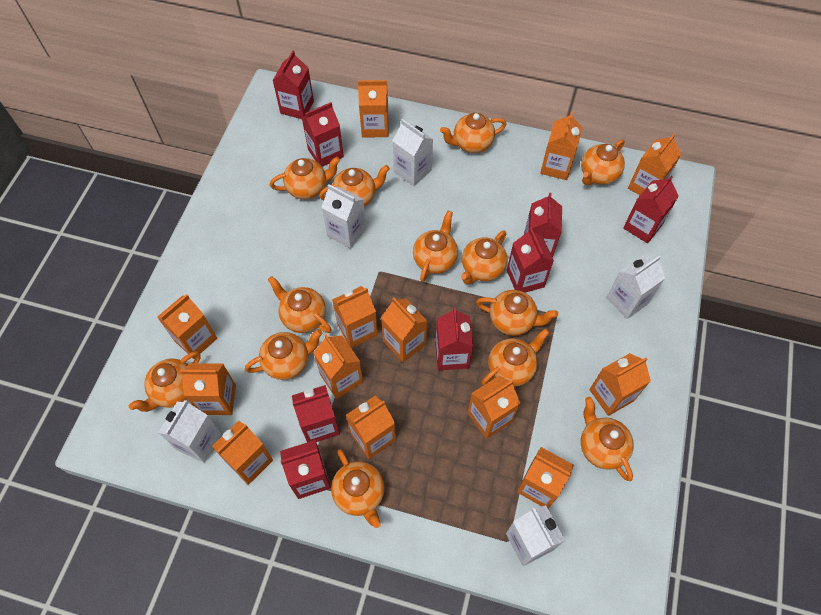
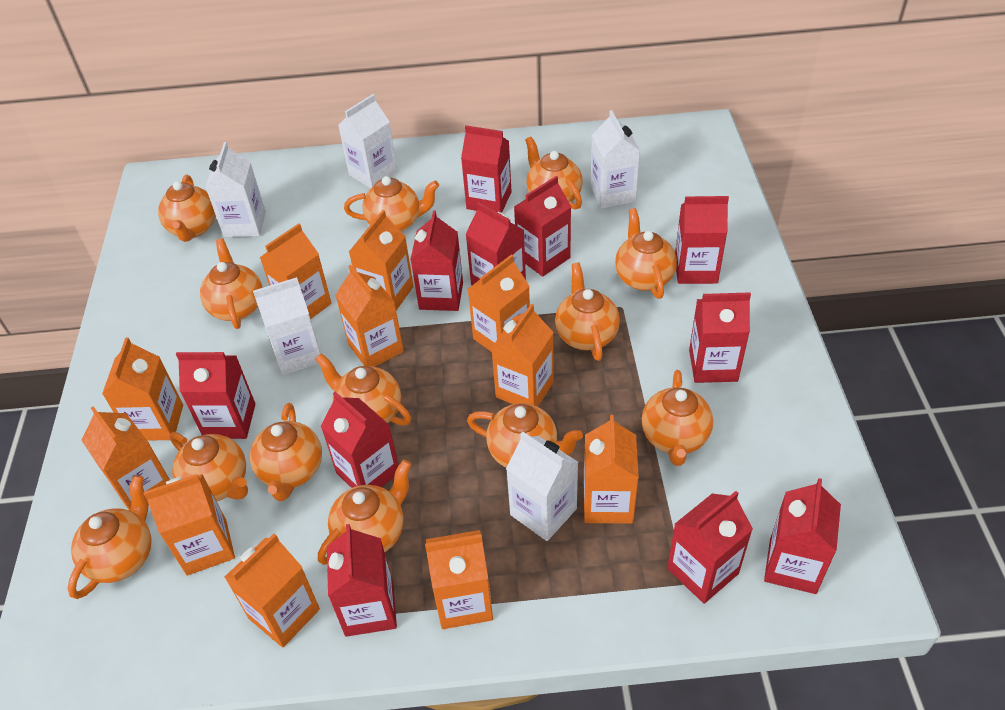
orange carton: [157,294,217,359] [180,363,236,415] [212,421,273,485] [313,334,363,399] [332,286,378,348] [346,396,396,459] [358,80,388,138] [381,298,427,362] [468,376,520,439] [517,447,574,508] [540,111,583,180] [589,353,651,416] [628,134,681,195] = 13 -> [82,406,170,510] [102,337,183,441] [143,474,235,575] [224,533,320,647] [260,224,332,319] [335,265,404,367] [349,210,414,310] [425,530,493,629] [468,254,530,352] [491,304,554,407] [584,415,639,524] = 11
red carton: [272,50,314,119] [280,440,331,499] [292,385,340,442] [301,102,344,167] [435,307,474,370] [507,227,554,293] [524,193,562,258] [623,176,679,243] = 8 -> [176,352,256,439] [321,391,399,488] [327,524,397,637] [410,210,463,311] [461,125,512,213] [465,202,526,285] [514,176,571,277] [667,491,753,604] [675,196,729,284] [689,292,751,383] [764,478,841,594] = 11

